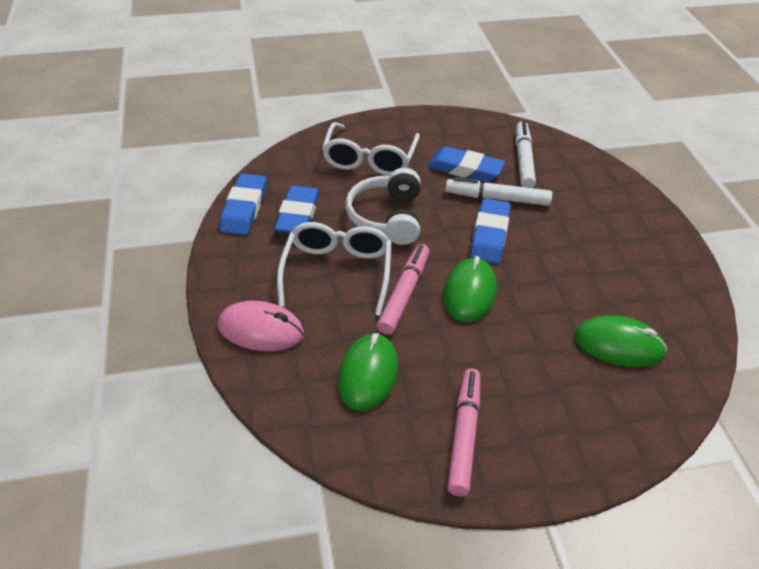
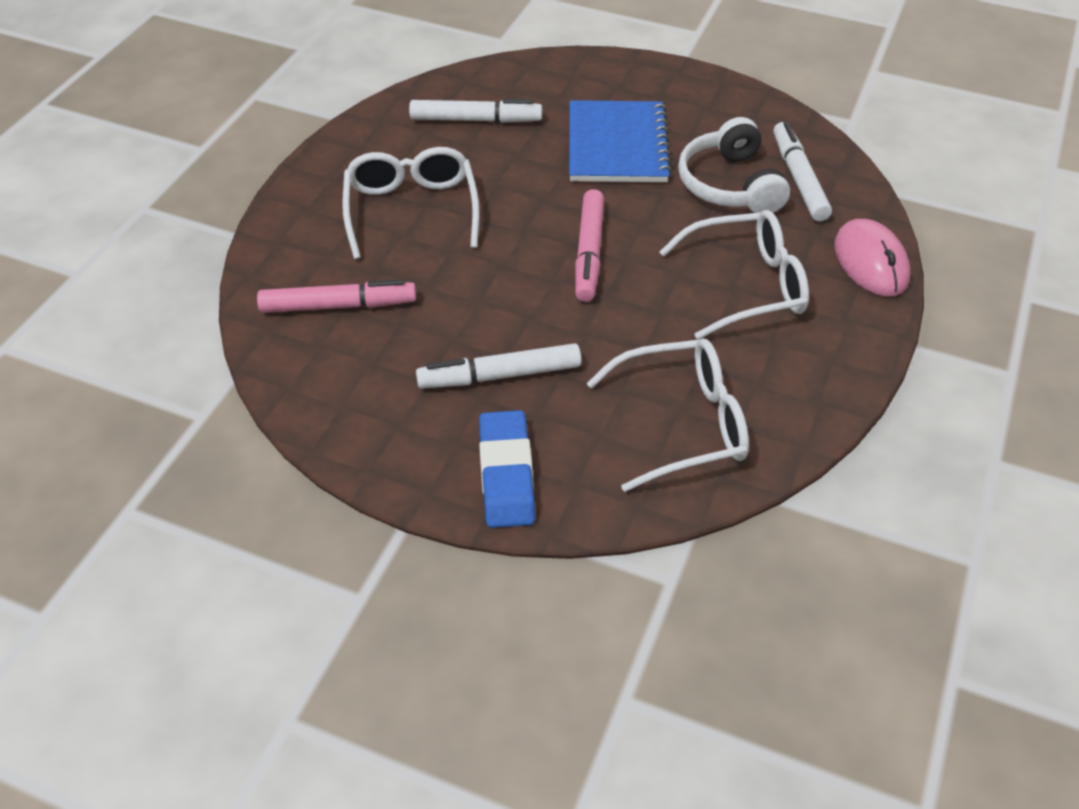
blue eraser: [219,173,267,235] [274,185,320,234] [428,146,505,182] [470,198,511,264] = 4 -> [479,410,535,528] = 1
blue notebook: none = 0 -> [569,100,672,182] = 1
green mouse: [338,333,398,411] [443,256,497,322] [574,315,667,367] = 3 -> none = 0
white glasses: [277,222,391,316] [322,122,420,176] = 2 -> [342,147,480,259] [587,338,749,492] [660,210,809,340] = 3
white marker: [445,177,552,206] [516,121,536,188] = 2 -> [409,99,542,123] [416,343,582,389] [773,122,832,221] = 3

